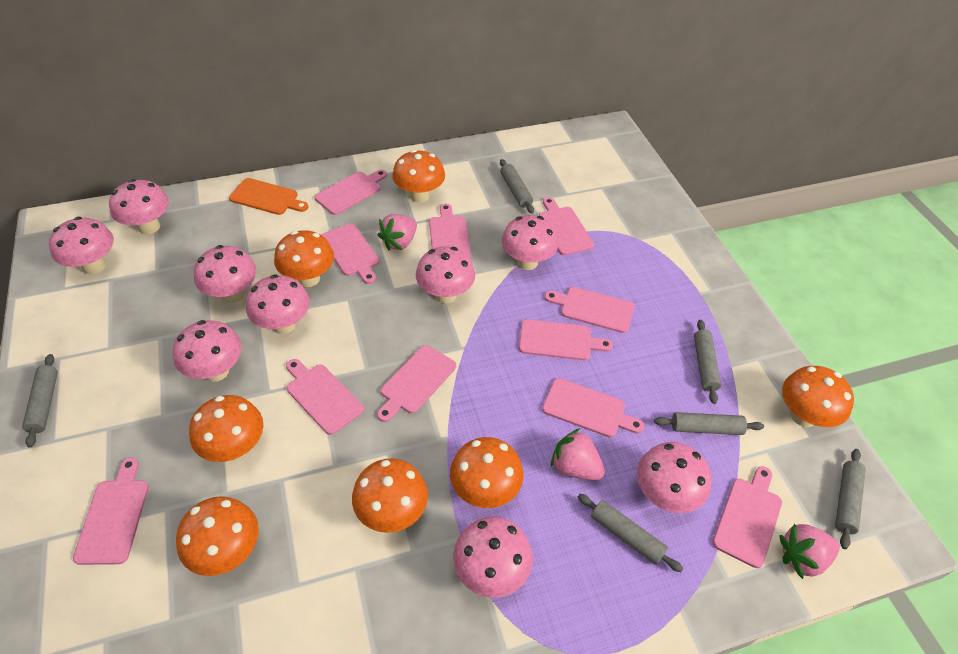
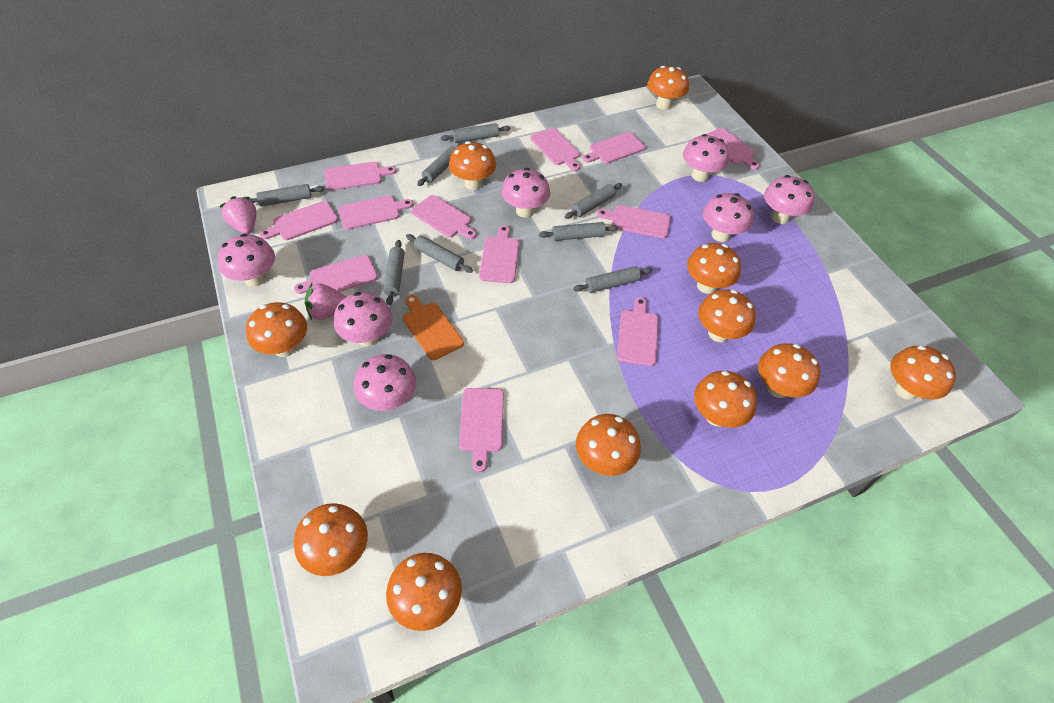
grey rolling pin: [22,354,58,448] [500,159,534,213] [578,494,683,572] [654,412,764,435] [694,320,721,404] [835,449,866,549] = 6 -> [248,184,325,207] [383,240,405,305] [406,234,473,273] [417,144,461,186] [441,123,511,143] [539,222,618,241] [565,183,622,219] [573,266,652,293] = 8
orange mushroom: [176,496,259,576] [189,395,263,462] [274,230,334,287] [352,458,428,533] [392,150,445,203] [450,437,524,508] [782,366,854,427] = 7 -> [246,302,307,357] [294,503,368,576] [386,553,462,631] [449,141,496,190] [576,414,641,476] [647,66,689,110] [687,243,741,294] [694,371,757,428] [698,290,756,342] [758,343,820,398] [890,345,956,400] = 11
pink cutting board: [73,457,149,565] [286,359,364,435] [314,170,387,215] [322,223,379,284] [377,345,456,422] [429,204,471,259] [519,319,613,360] [539,197,594,256] [542,378,644,437] [544,287,635,333] [712,466,782,568] = 11 -> [260,201,338,240] [294,255,378,294] [324,162,397,191] [338,196,413,230] [411,195,476,239] [459,388,504,472] [479,225,519,283] [531,128,580,171] [582,132,646,164] [597,205,671,238] [617,297,658,366] [706,128,760,170] = 12
pink mushroom: [49,217,114,274] [109,179,169,234] [173,320,242,382] [194,245,256,303] [246,274,310,334] [416,246,475,303] [453,517,533,598] [501,215,558,270] [637,442,711,513] = 9 -> [218,234,275,287] [334,292,392,346] [354,354,416,411] [501,168,550,217] [683,134,729,182] [703,193,754,242] [764,175,815,224] = 7
pink strawberry: [377,214,417,251] [551,428,605,480] [779,524,840,579] = 3 -> [219,196,256,234] [305,283,346,320] = 2

